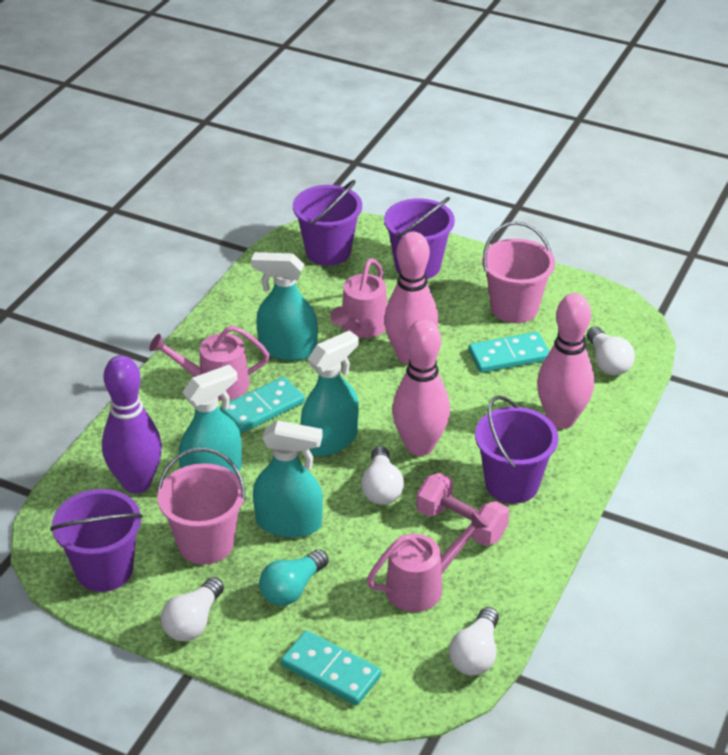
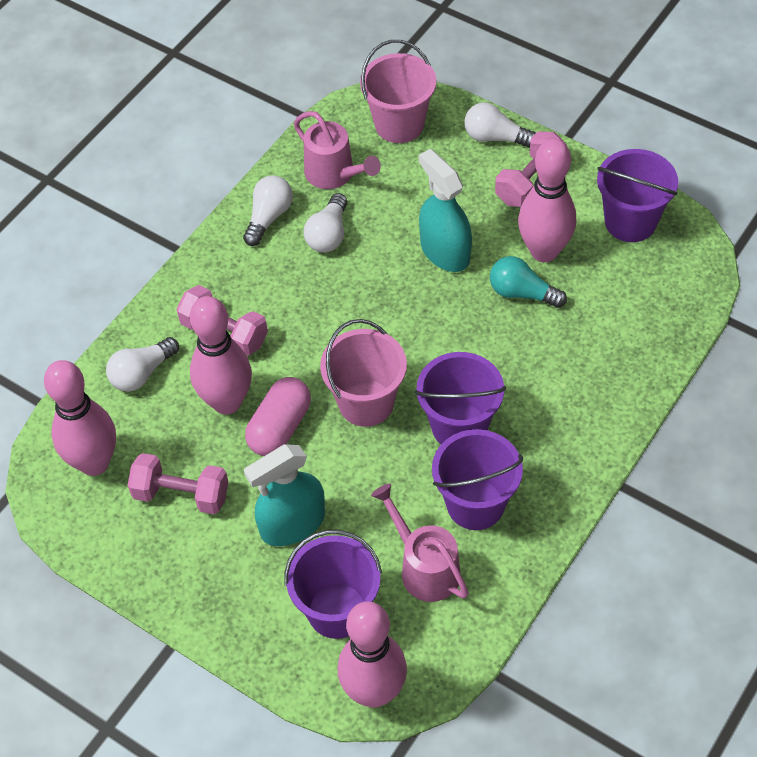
pink bowling pin: [384,232,438,364] [392,319,450,456] [537,293,594,429] = 3 -> [44,360,116,476] [190,296,252,415] [338,601,407,708] [518,139,576,262] = 4
pink capsule: none = 0 -> [245,377,311,456] = 1
pink dumbbell: [416,473,509,546] = 1 -> [128,453,228,514] [177,285,268,356] [495,131,567,207] = 3
pink watering can: [149,325,269,401] [330,258,387,338] [367,511,489,612] = 3 -> [294,111,381,189] [371,483,469,602] = 2
purple bowling pin: [102,355,162,494] = 1 -> none = 0
turquoise domino: [220,377,305,433] [281,630,381,705] [468,332,550,373] = 3 -> none = 0
turquoise spray bottle: [179,365,242,474] [251,252,318,361] [253,420,323,538] [300,330,359,456] = 4 -> [244,444,325,546] [419,149,472,272] = 2

